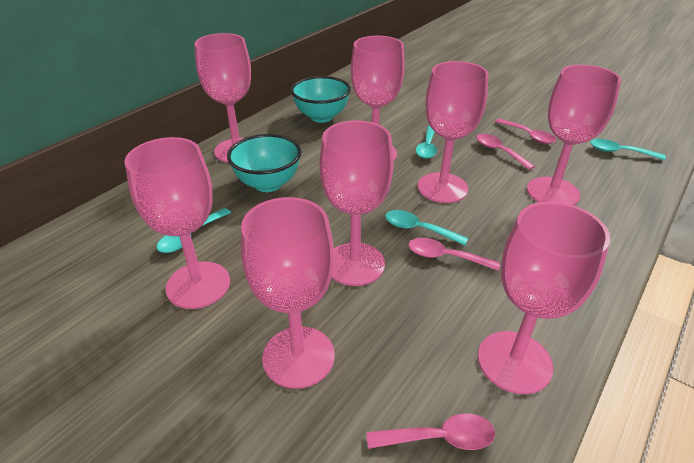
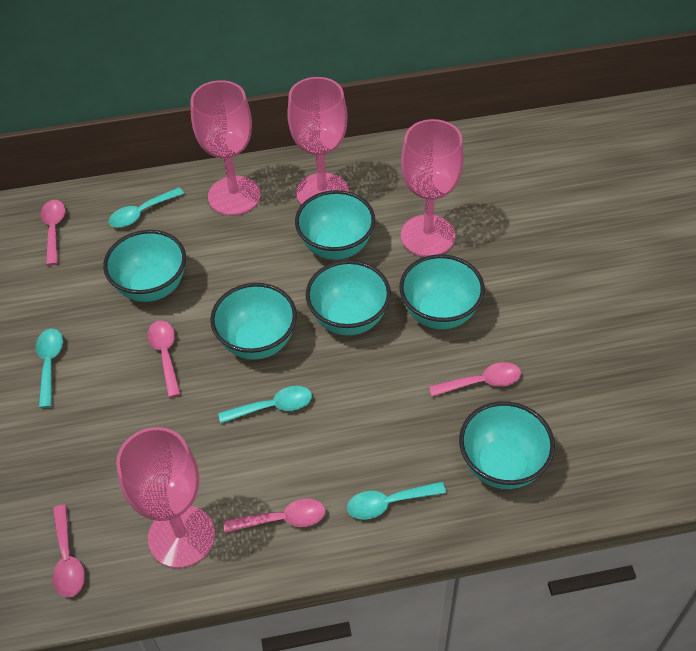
pink goblet: [124,137,230,309] [194,33,251,163] [241,197,335,389] [320,120,394,286] [351,36,405,161] [418,61,489,203] [478,201,610,394] [527,65,621,205] = 8 -> [116,427,215,568] [191,80,261,216] [287,77,349,205] [401,119,464,257] = 4
pink spoon: [367,413,495,450] [408,238,500,271] [476,134,535,170] [495,119,556,144] = 4 -> [41,200,65,265] [53,504,85,597] [147,321,181,398] [224,499,326,533] [428,362,521,397] = 5
turquoise bowl: [227,134,301,192] [291,76,351,123] = 2 -> [103,230,186,302] [210,283,297,360] [295,190,375,260] [306,260,391,335] [399,254,485,329] [459,401,555,489] = 6

